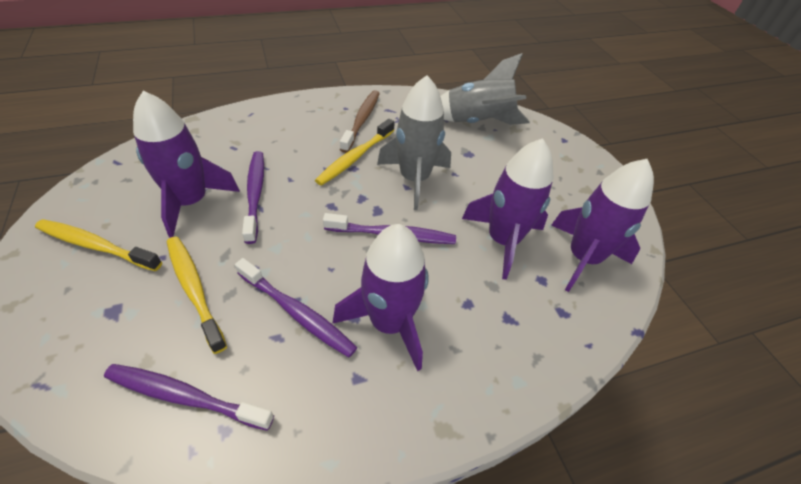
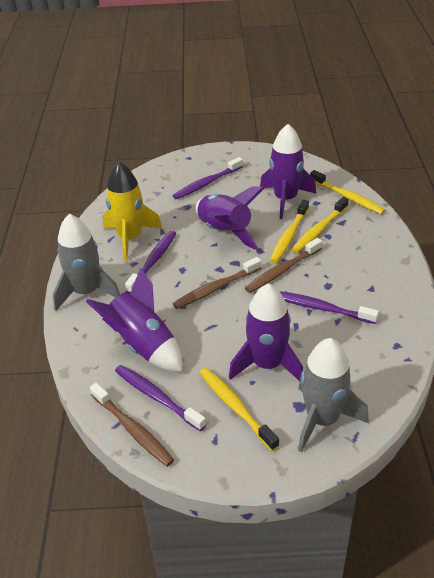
brown toothbrush: [340,90,380,153] = 1 -> [90,383,174,467] [173,257,261,309] [245,238,322,293] = 3
yellow rocket: none = 0 -> [103,162,163,260] = 1
yellow toothbrush: [35,219,162,271] [167,237,227,354] [315,119,395,186] = 3 -> [199,368,279,451] [270,200,309,263] [291,197,349,253] [310,170,385,214] = 4

